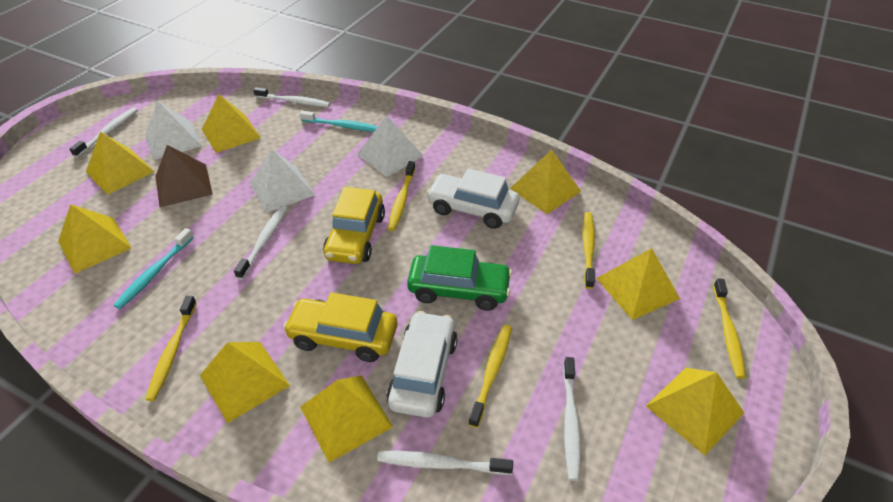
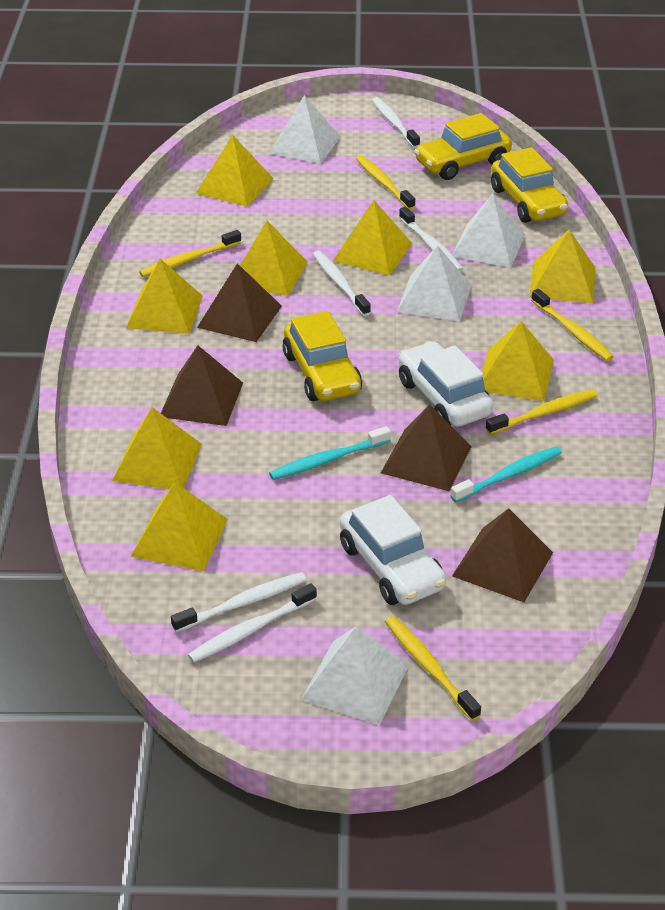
brown pyramid: [155,145,213,207] = 1 -> [161,345,243,426] [197,263,282,342] [381,404,472,491] [452,508,553,602] = 4
green car: [407,245,512,311] = 1 -> none = 0
white pyramid: [145,101,202,160] [250,149,315,213] [357,116,423,177] = 3 -> [269,95,341,164] [301,626,409,725] [397,245,471,321] [452,194,525,268] = 4
yellow car: [283,292,398,362] [323,187,385,264] = 2 -> [283,311,362,401] [414,113,512,180] [491,147,568,223] = 3

